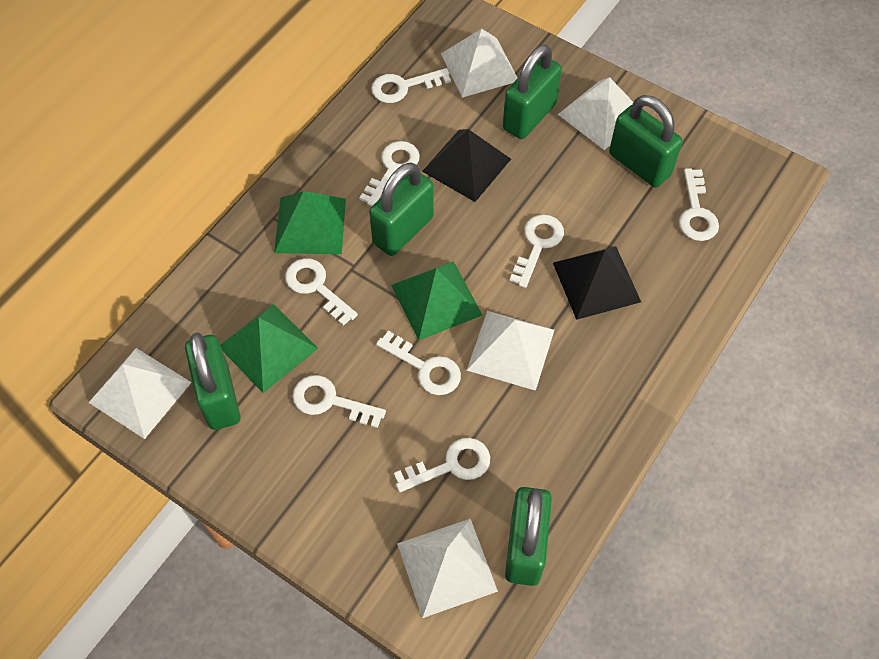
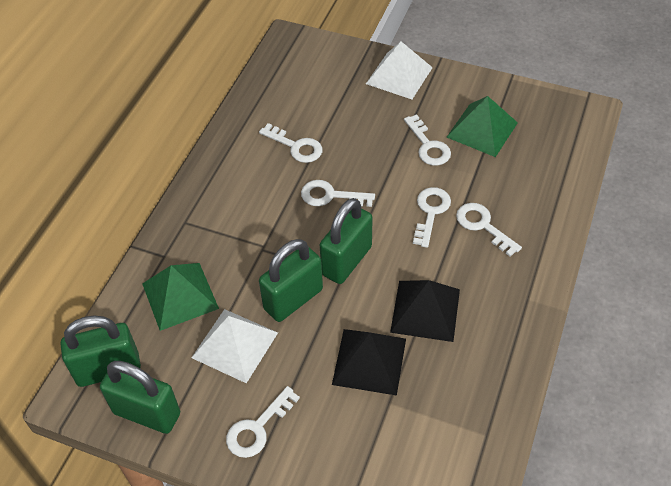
green padlock: [185,332,240,430] [369,162,434,256] [503,45,562,139] [505,487,552,586] [609,95,683,187] = 5 -> [61,316,141,387] [100,361,180,434] [259,239,323,322] [320,198,372,284] = 4
green pyramid: [220,304,318,393] [274,191,346,254] [391,261,482,340] = 3 -> [142,263,219,331] [447,96,518,157] = 2
white key: [285,258,358,326] [293,375,386,428] [359,141,420,206] [371,68,451,103] [376,331,461,395] [394,438,490,492] [509,214,564,288] [679,168,719,241] = 8 -> [226,386,300,458] [259,123,323,163] [301,180,375,207] [404,114,451,166] [413,187,451,248] [456,203,522,257] = 6
white pyramid: [88,348,192,439] [397,519,498,618] [441,29,518,98] [467,311,554,391] [558,77,633,150] = 5 -> [191,309,278,383] [366,42,433,99] = 2

